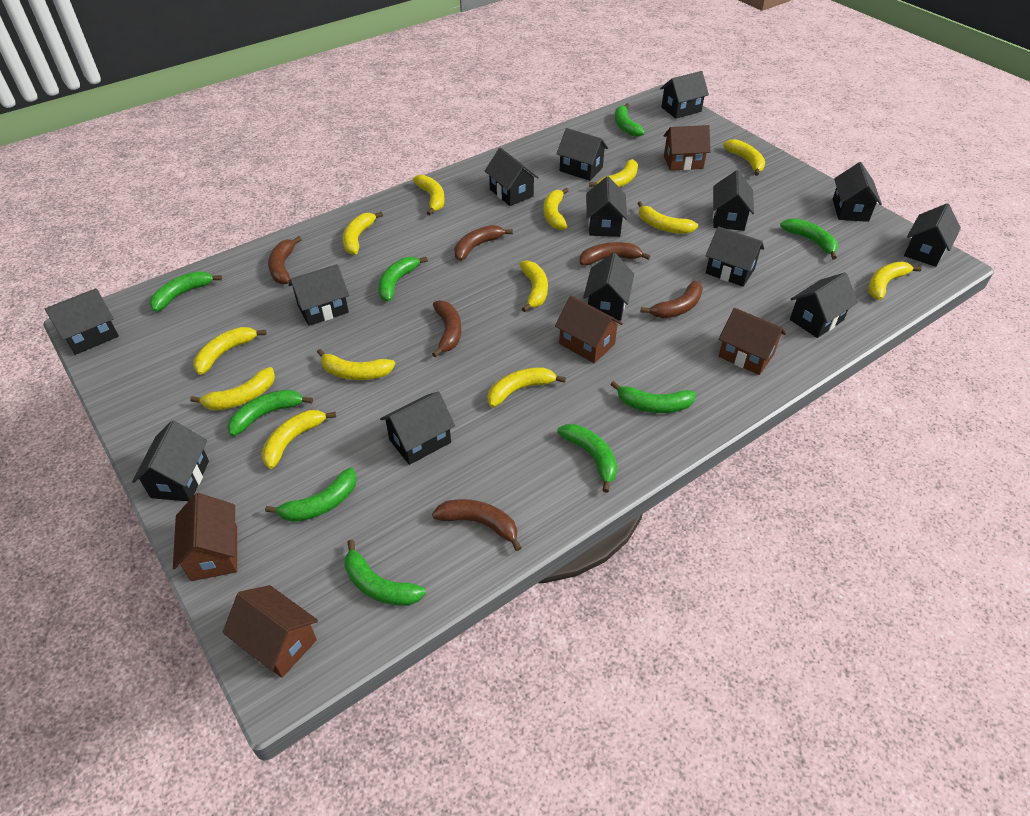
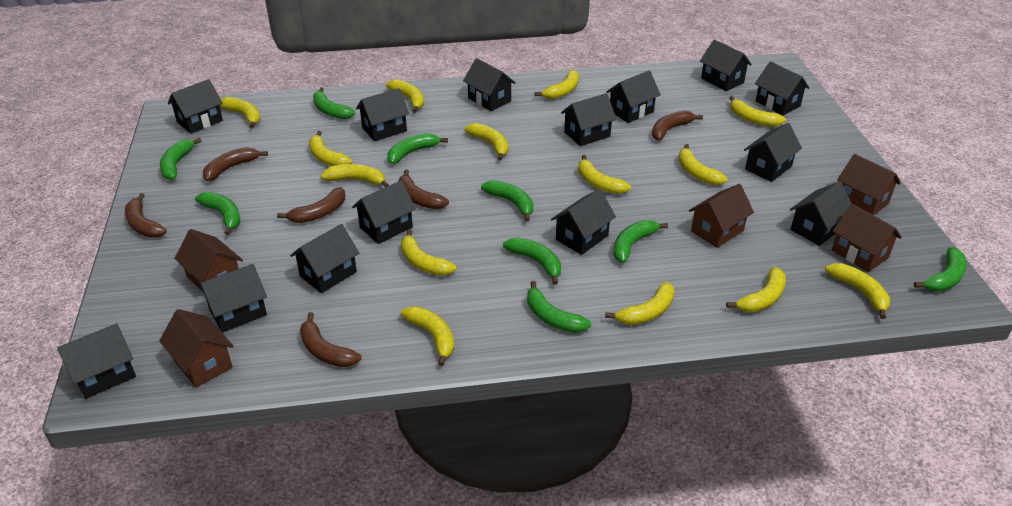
yellow banana: [190,367,275,410] [193,327,267,375] [262,410,336,469] [317,349,395,380] [343,212,383,255] [413,175,445,215] [487,367,566,407] [519,260,548,312] [543,188,569,230] [589,159,638,187] [637,201,698,234] [723,139,765,176] [868,262,922,300] = 13 -> [219,97,260,129] [309,131,352,166] [321,164,389,187] [386,79,424,113] [400,306,454,366] [401,230,456,276] [464,123,508,161] [535,70,579,99] [578,155,631,194] [605,281,675,325] [678,144,727,185] [726,267,786,312] [729,96,786,127] [825,263,890,319] = 14

